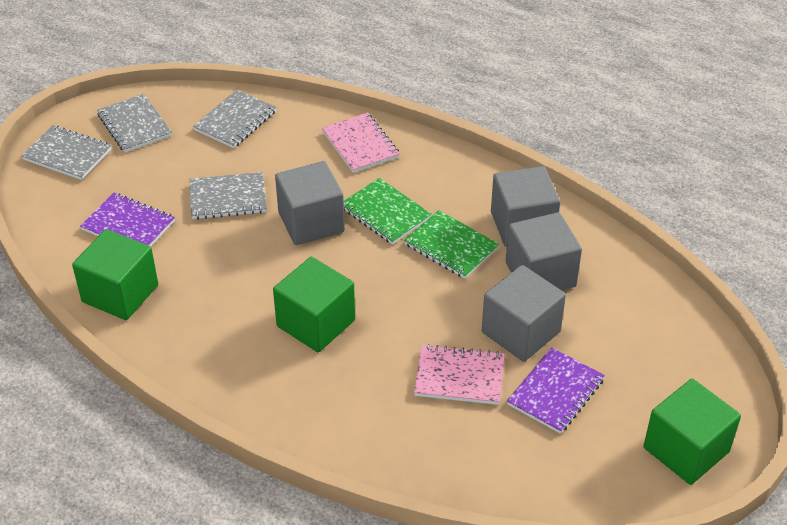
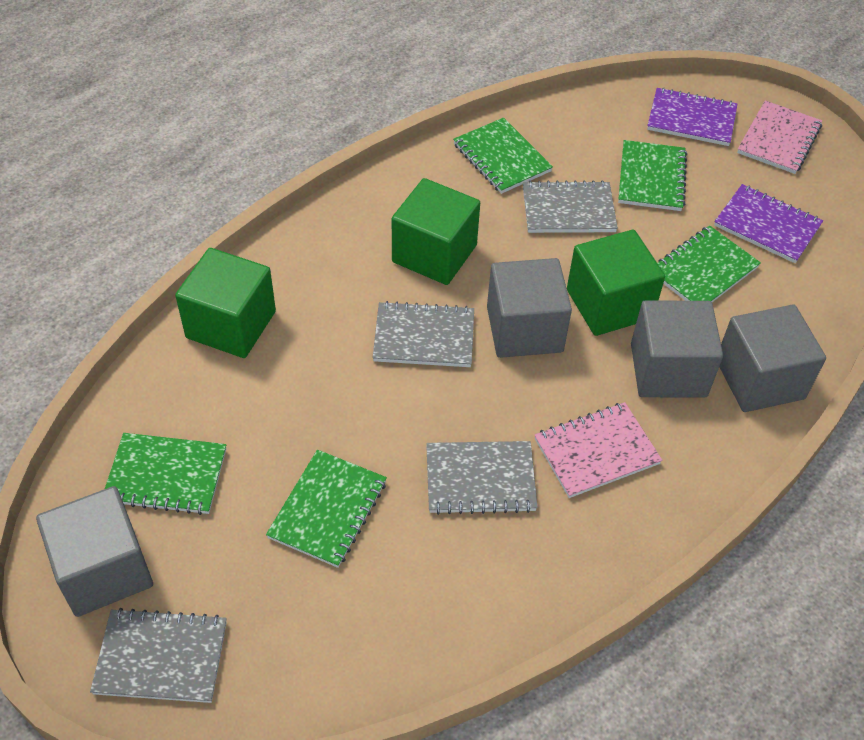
green notebook: [344,178,432,245] [404,210,499,279] = 2 -> [105,433,226,515] [266,450,387,568] [453,118,553,194] [618,140,687,211] [658,225,761,302] = 5

